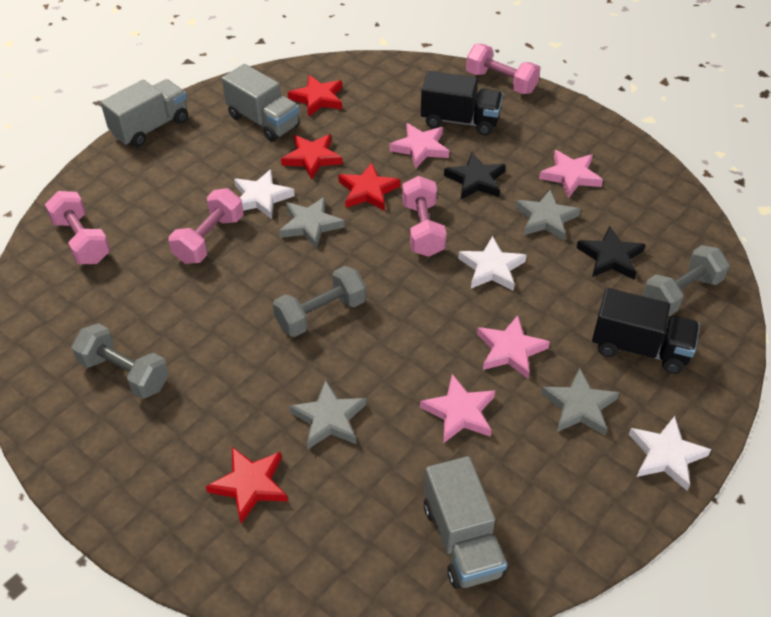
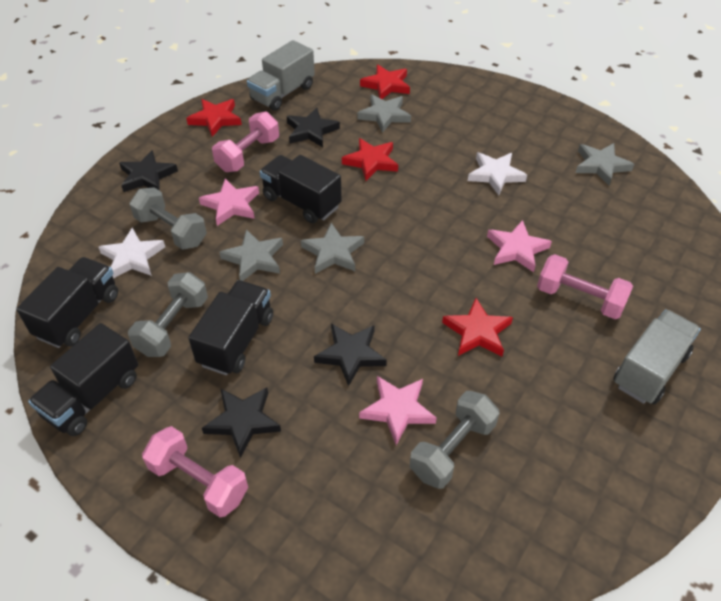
black star: [444,153,506,199] [577,226,645,280] = 2 -> [119,150,178,192] [202,387,281,458] [287,108,340,147] [314,324,387,386] = 4
black truck: [421,71,503,135] [592,288,700,374] = 2 -> [17,257,118,348] [28,323,138,436] [188,280,273,375] [260,155,342,223] = 4
grey truck: [101,79,188,147] [222,64,300,142] [424,456,507,589] = 3 -> [247,40,315,111] [613,310,701,404] = 2
pink dumbbell: [45,191,110,264] [168,188,244,264] [402,176,446,257] [466,44,540,94] = 4 -> [142,426,248,517] [212,111,279,172] [537,254,633,319] = 3
pink star: [389,123,449,168] [420,374,495,443] [477,315,550,379] [539,150,603,198] = 4 -> [199,179,259,226] [359,376,437,445] [487,220,552,272] = 3
white star: [234,169,295,219] [458,236,527,291] [629,416,711,491] = 3 -> [99,228,165,278] [468,152,527,195] = 2

